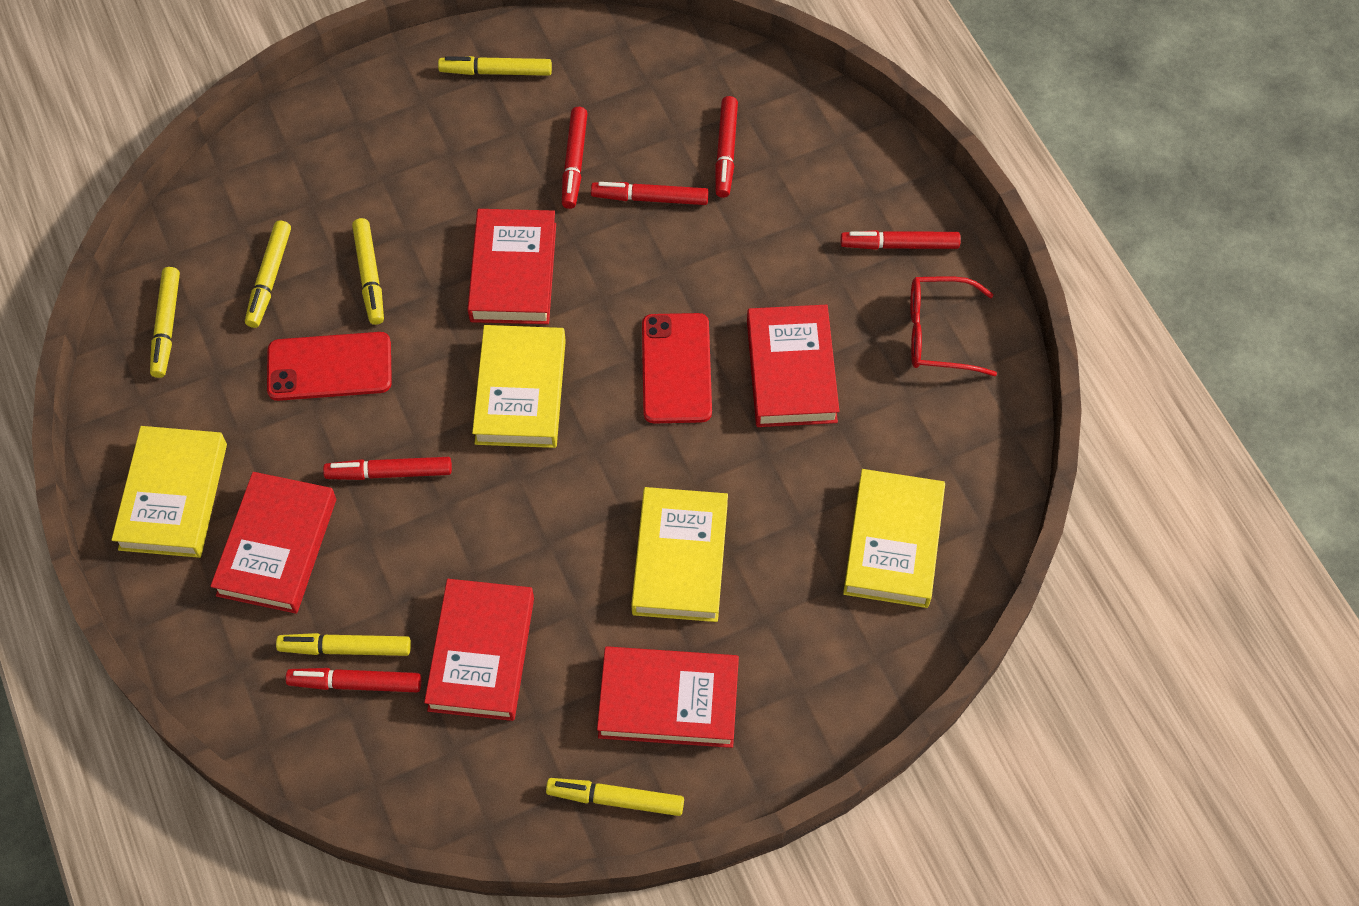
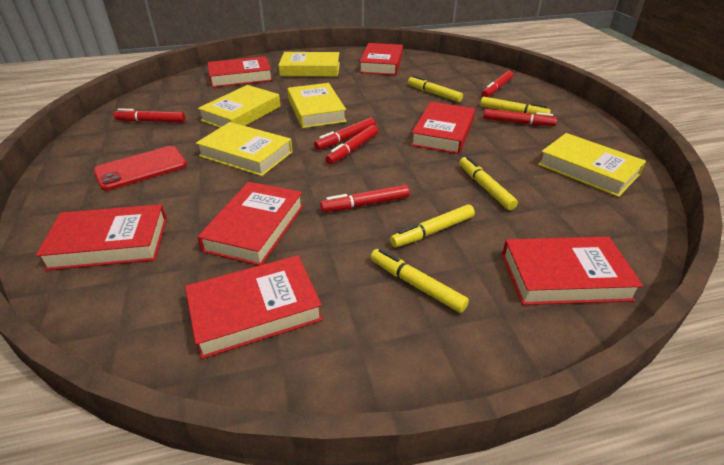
red book: [210,472,336,614] [424,579,534,721] [468,209,556,324] [597,646,739,748] [747,305,839,427] = 5 -> [36,204,167,271] [185,255,323,359] [197,182,304,266] [207,56,273,88] [359,43,403,75] [411,102,475,154] [502,237,643,305] = 7
red glasses: [910,276,997,376] = 1 -> none = 0
red phone: [267,332,392,401] [642,313,712,423] = 2 -> [93,146,187,191] = 1
yellow book: [112,426,227,558] [472,325,566,448] [631,487,728,622] [843,469,945,608] = 4 -> [196,122,293,176] [198,85,281,128] [278,52,340,77] [288,83,347,128] [538,133,646,197] = 5
yellow marker: [150,267,180,378] [245,220,291,328] [276,633,411,656] [352,218,384,325] [438,56,552,76] [546,778,684,816] = 6 -> [370,249,469,313] [390,205,475,247] [408,75,463,102] [459,156,518,210] [480,97,551,114] = 5

